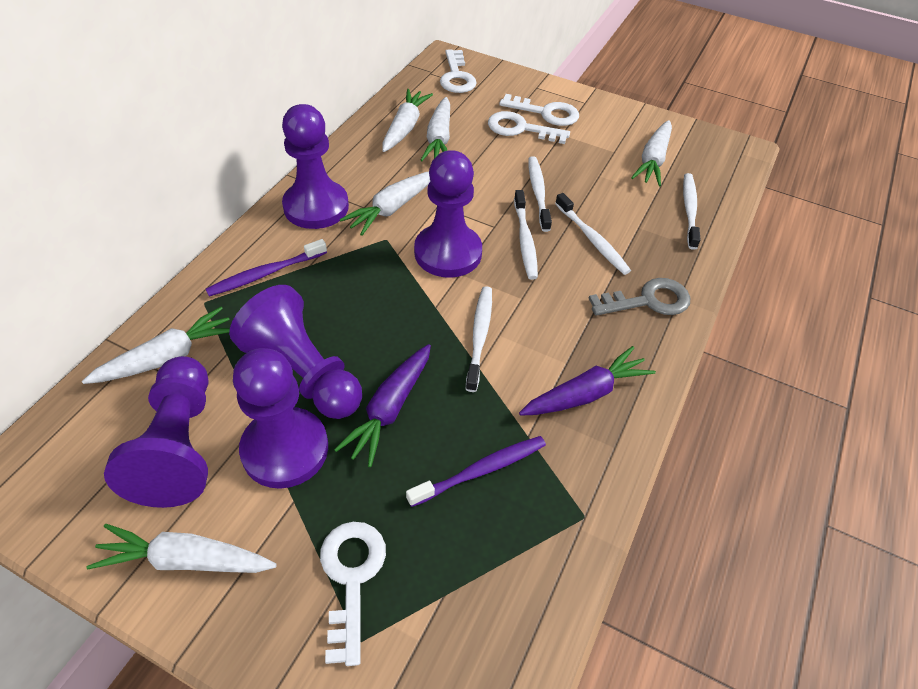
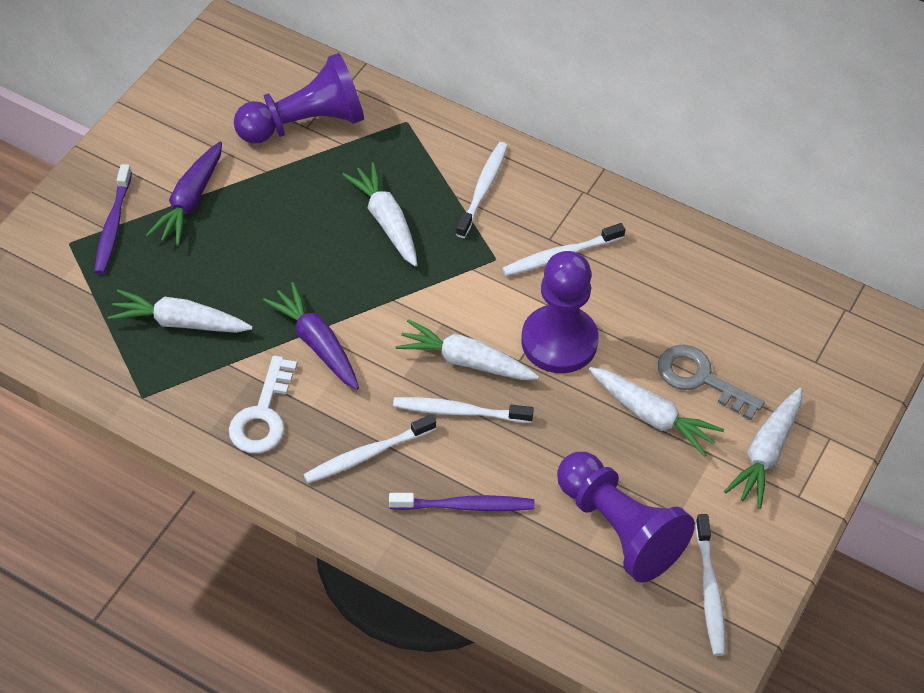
purple pawn: [104,356,208,508] [229,285,362,419] [233,348,328,489] [282,104,349,229] [414,150,482,278] = 5 -> [234,53,364,144] [521,251,599,373] [557,452,695,583] = 3
white carrot: [82,307,230,384] [86,524,277,573] [340,171,430,236] [382,89,433,152] [421,97,450,161] [631,120,672,186] = 6 -> [107,290,253,333] [342,162,417,267] [395,319,539,380] [589,367,724,457] [724,388,802,509] = 5
white key: [320,522,386,666] [440,49,477,93] [488,111,570,144] [499,94,579,126] = 4 -> [229,355,297,453] = 1

